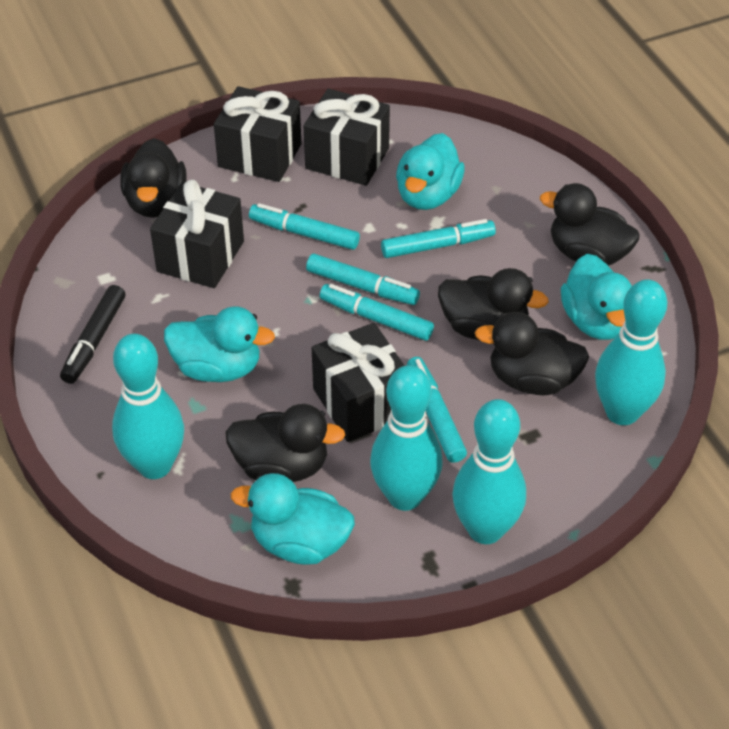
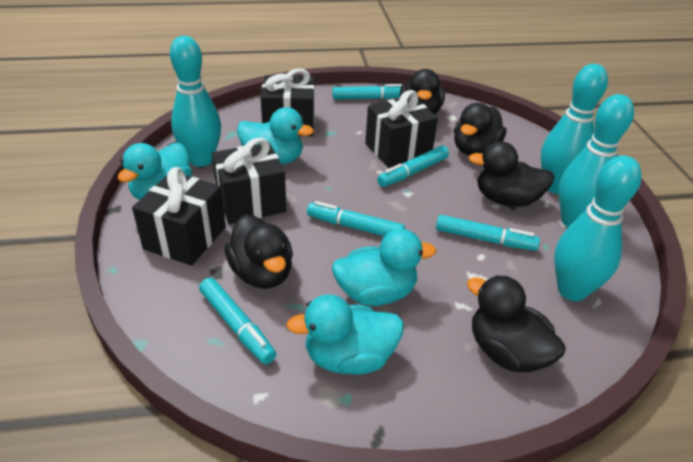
black marker: [60,285,125,384] = 1 -> none = 0

